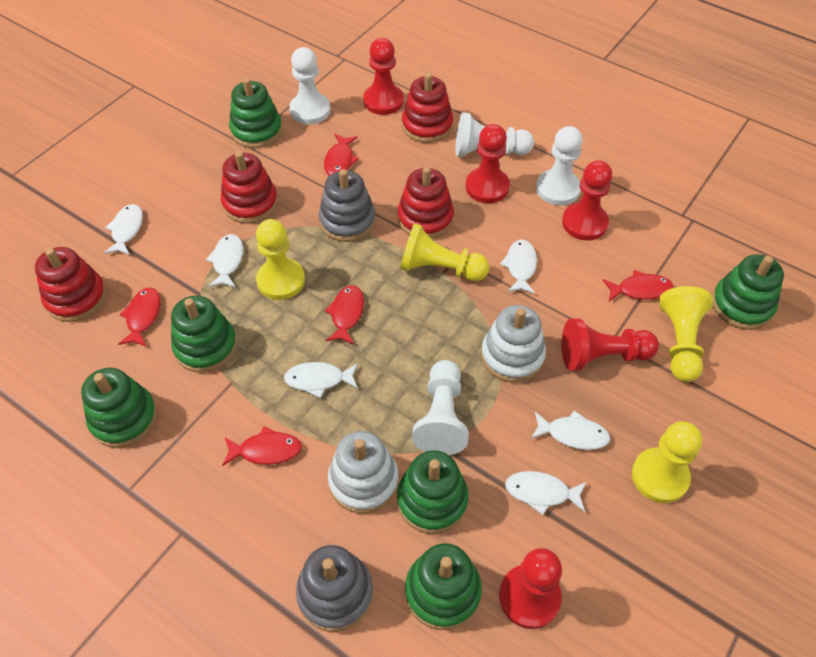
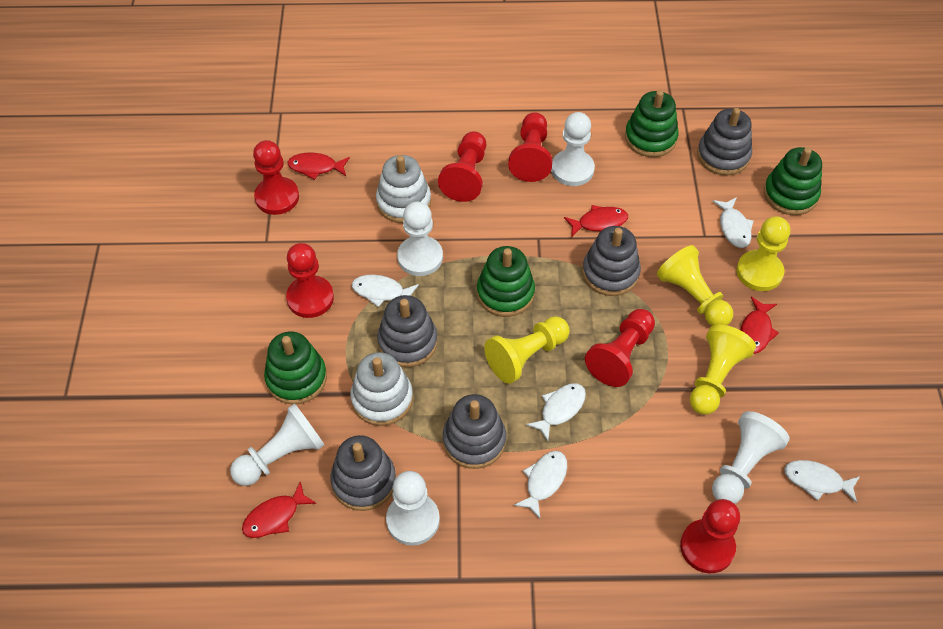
green stacking toy: [81,368,157,448] [171,295,237,373] [229,78,282,148] [397,450,469,534] [405,544,482,630] [712,254,784,330] = 6 -> [264,332,327,405] [477,246,535,317] [625,90,679,157] [764,147,822,215] = 4
grey stacking toy: [296,545,373,632] [319,169,376,242] = 2 -> [330,435,396,511] [377,295,438,367] [443,394,506,469] [582,226,641,296] [697,108,752,175] = 5
red fish: [118,288,160,347] [222,426,302,466] [324,134,359,176] [324,285,364,345] [603,270,673,301] = 5 -> [242,481,316,538] [287,153,350,180] [564,205,628,237] [740,297,779,354] = 4
red pawn: [363,38,404,115] [465,124,510,203] [499,548,562,629] [562,160,612,241] [562,318,659,371] = 5 -> [253,140,299,215] [286,243,334,318] [438,132,486,202] [508,112,552,182] [585,309,655,387] [680,499,740,573] = 6
red stacking toy: [35,247,106,322] [221,151,278,224] [398,167,454,239] [402,73,453,143] = 4 -> none = 0
white fish: [104,204,143,255] [206,234,243,288] [284,362,358,398] [500,239,537,294] [505,471,586,515] [531,411,610,450] = 6 -> [352,275,419,307] [514,451,567,518] [526,383,586,441] [713,197,754,248] [784,460,860,503] = 5
white pawn: [289,47,331,125] [412,360,469,455] [455,112,534,157] [536,126,583,205] = 4 -> [230,403,325,486] [386,471,440,546] [397,201,443,276] [551,112,595,186] [712,411,790,504] = 5

